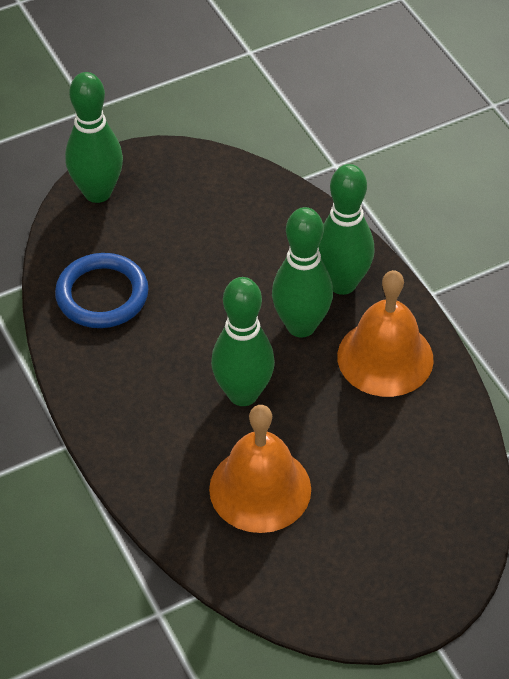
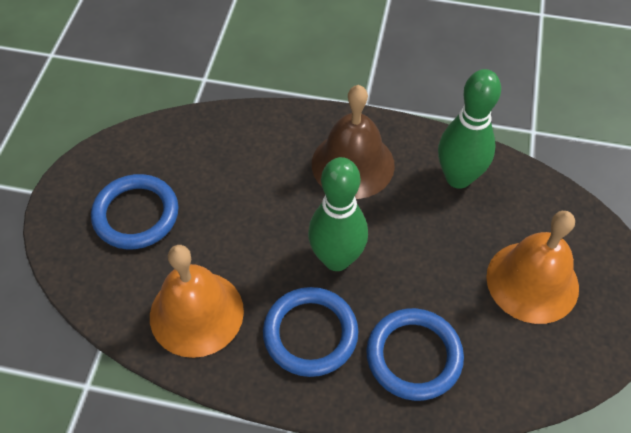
blue ring: [55,253,149,328] = 1 -> [91,174,179,249] [263,287,358,377] [366,308,464,401] = 3
brown bell: none = 0 -> [312,85,395,199] = 1
green bowling pin: [65,72,123,203] [211,277,275,406] [272,207,333,337] [319,164,374,295] = 4 -> [308,157,368,271] [438,69,501,189] = 2

